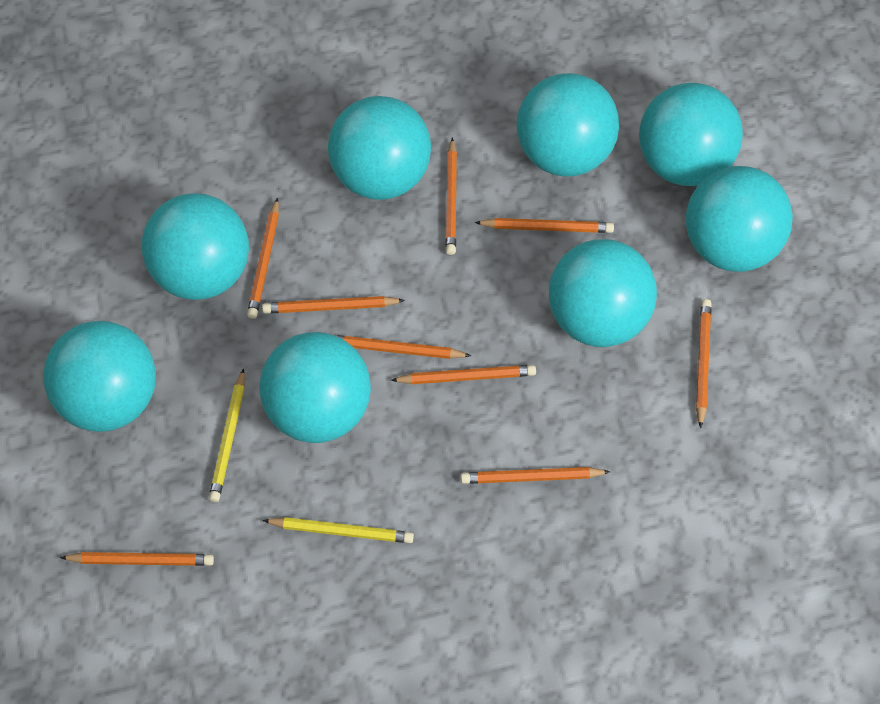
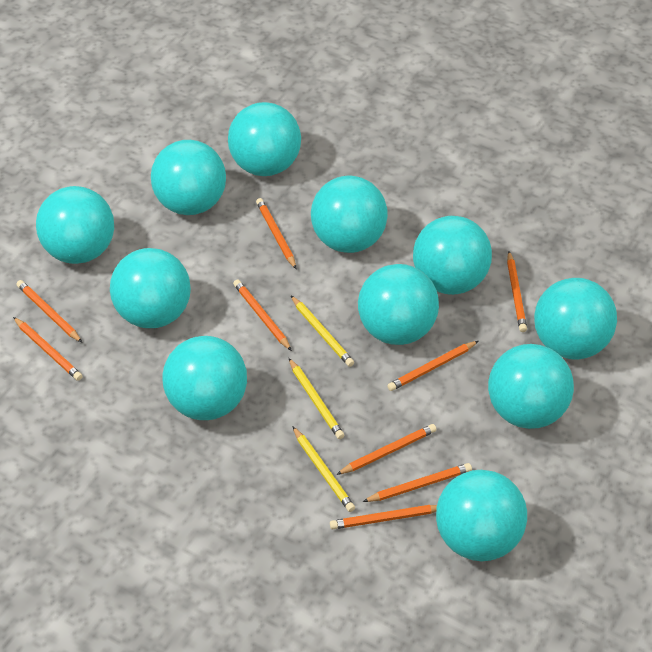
turquoise ball: [43,321,156,432] [142,193,249,300] [260,332,371,443] [328,96,431,200] [517,73,619,177] [549,239,657,347] [639,83,743,186] [686,166,793,272] = 8 -> [36,186,114,264] [110,248,191,328] [151,140,226,215] [162,336,247,420] [228,102,301,176] [311,176,388,253] [358,264,439,345] [413,216,492,295] [436,470,527,562] [488,344,574,429] [534,278,617,359] = 11
yellow pencil: [209,368,245,502] [262,517,414,543] = 2 -> [289,358,344,439] [291,296,354,367] [292,426,355,512] = 3

